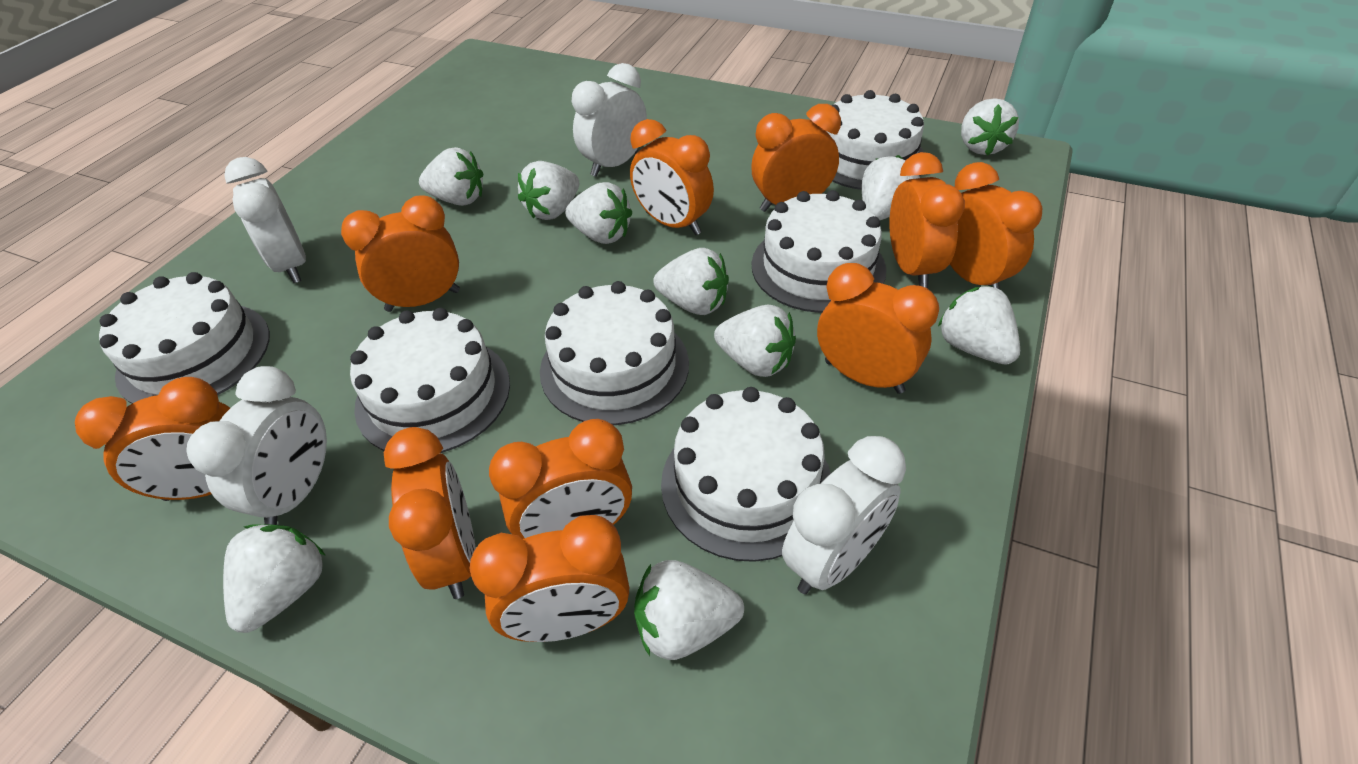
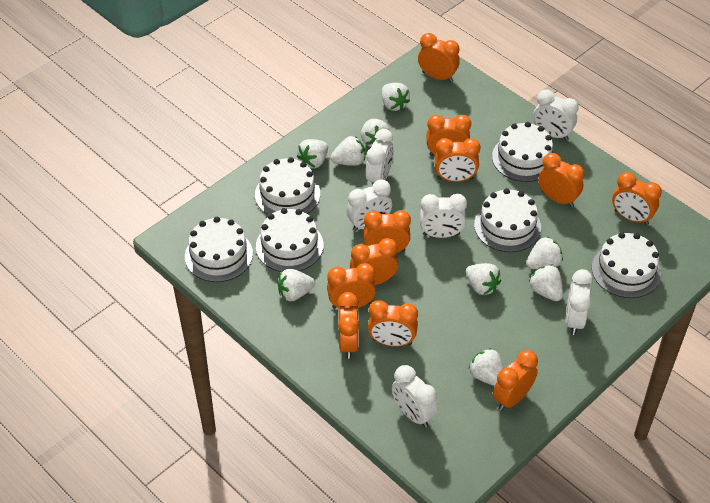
orange clock: [75,377,230,501] [341,196,460,312] [384,427,476,599] [470,515,629,642] [489,419,632,539] [630,119,714,235] [751,104,841,212] [817,263,939,394] [889,152,965,289] [950,162,1042,289] = 10 -> [327,263,376,309] [338,292,360,359] [350,238,398,285] [364,210,411,253] [368,300,418,347] [418,33,460,82] [426,115,471,156] [435,138,481,182] [493,350,538,411] [538,153,584,207] [612,172,662,225] = 11
white clock: [186,366,327,525] [224,157,306,283] [572,63,647,177] [782,436,906,594] = 4 -> [347,179,392,231] [366,129,394,183] [392,365,437,427] [420,194,467,238] [533,90,578,141] [565,269,593,335] = 6
white strawberry: [223,524,326,633] [419,147,483,206] [518,161,579,220] [565,182,632,244] [634,560,744,660] [653,248,729,315] [714,304,796,377] [862,155,920,220] [938,286,1020,364] [961,98,1019,156] = 10 -> [278,269,315,301] [297,139,328,169] [331,136,365,166] [361,119,390,147] [382,83,410,111] [466,263,501,295] [469,348,504,386] [526,237,563,269] [529,264,563,301] = 9

